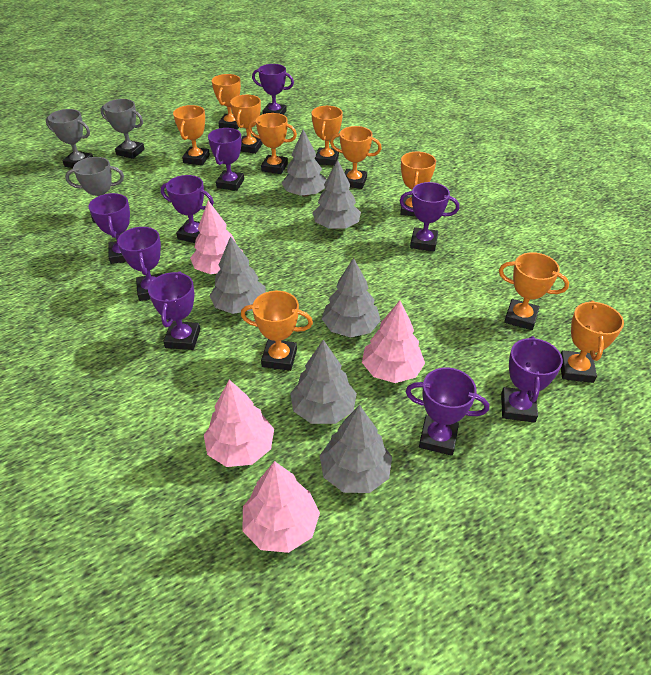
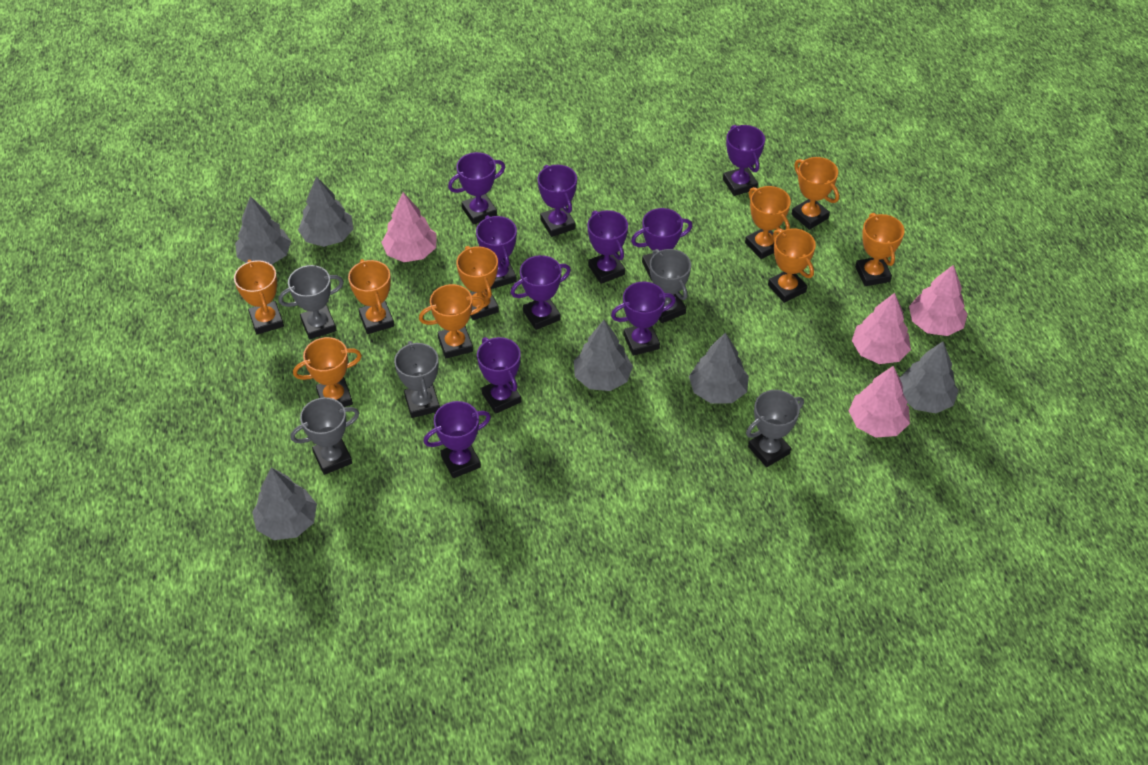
grey trophy: [46,109,93,168] [65,157,124,223] [100,99,144,159] = 3 -> [278,265,344,339] [291,397,359,475] [394,341,440,418] [650,249,691,323] [746,390,804,467] = 5
orange trophy: [173,105,210,165] [212,74,241,130] [230,95,263,154] [241,291,313,371] [248,113,297,174] [311,106,343,166] [330,126,382,189] [400,152,436,216] [499,252,569,330] [561,301,624,383] = 10 -> [234,260,284,334] [293,337,362,407] [348,259,394,334] [419,284,485,358] [456,246,499,320] [745,186,791,259] [768,228,816,303] [791,157,839,230] [855,213,905,286] = 9
purple trophy: [89,193,130,264] [117,227,163,301] [148,271,200,350] [161,175,214,243] [208,128,244,191] [252,64,294,115] [400,182,459,251] [406,367,489,456] [501,336,563,423] = 9 -> [423,401,491,478] [448,152,505,225] [476,215,517,289] [477,337,521,414] [511,255,571,330] [538,165,577,237] [587,210,628,284] [611,282,676,356] [631,208,692,281] [723,125,765,196] = 10

